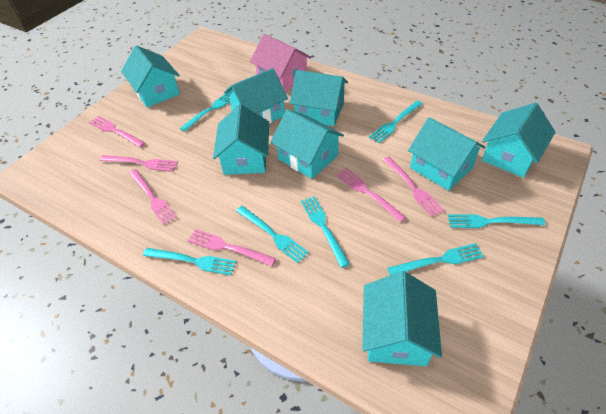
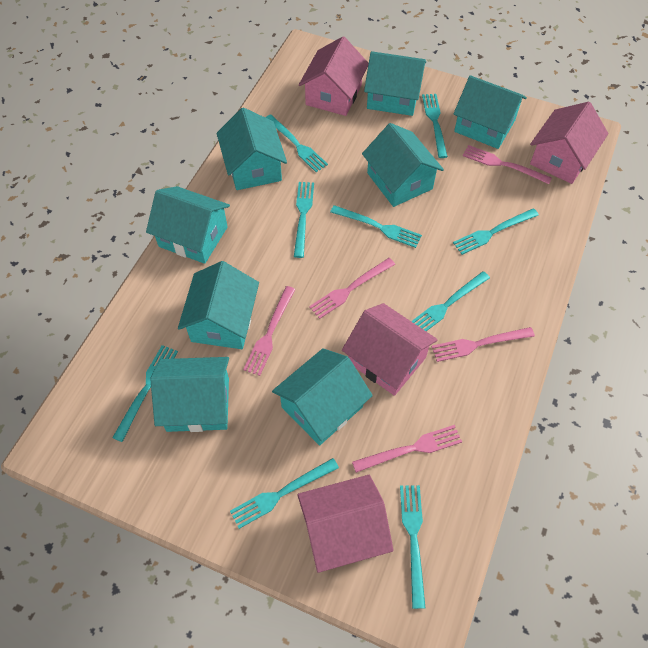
pink fork: [89,116,145,148] [100,155,178,172] [129,169,177,225] [188,229,276,266] [336,168,406,222] [383,156,444,217] = 6 -> [243,286,296,376] [309,258,395,319] [352,425,462,473] [431,327,535,362] [463,145,552,184] = 5
pink house: [250,34,312,92] = 1 -> [297,475,393,573] [299,36,369,116] [342,303,438,396] [530,102,608,184] = 4
turquoise fork: [143,248,237,275] [180,93,230,132] [236,206,309,263] [301,196,350,268] [369,101,423,143] [387,243,484,275] [448,214,545,228] = 7 -> [112,345,178,442] [230,458,339,529] [265,114,328,172] [294,182,314,258] [330,205,422,248] [400,485,425,609] [411,271,490,331] [422,94,448,158] [453,208,539,255] = 9

